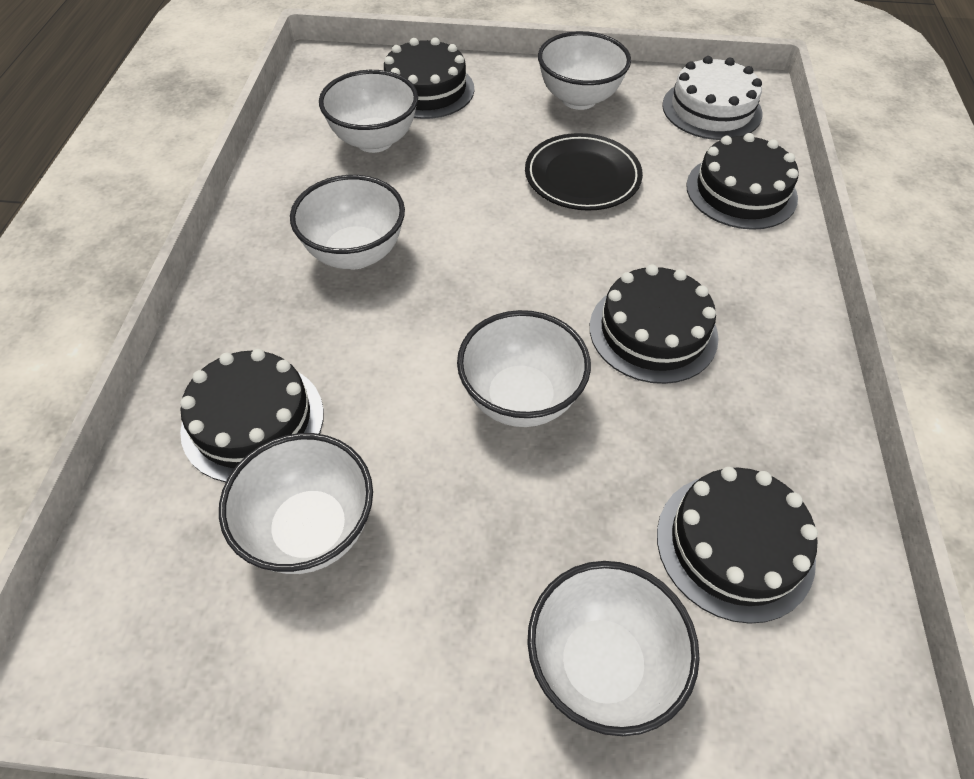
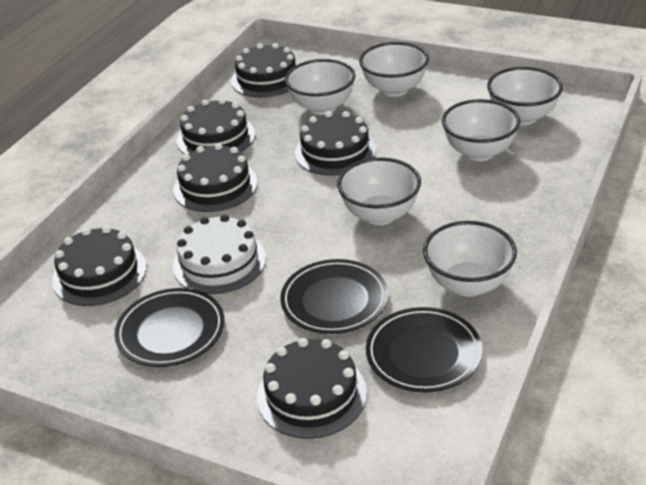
black cake: [180,349,324,482] [384,37,474,119] [590,265,719,384] [657,467,818,624] [686,133,799,230] = 5 -> [52,226,146,306] [173,143,258,212] [177,98,255,154] [231,43,296,98] [257,338,367,439] [295,111,376,176] = 6
black plate: [525,133,643,211] = 1 -> [114,288,225,367] [280,259,388,334] [366,307,482,392] = 3

